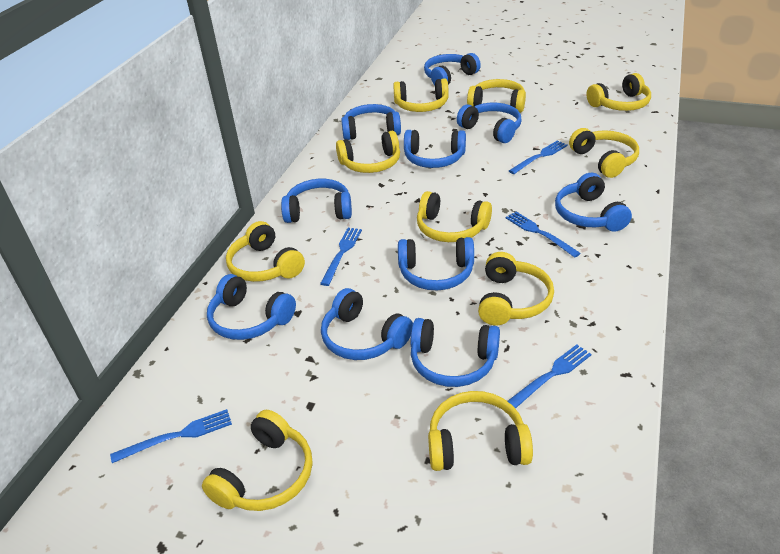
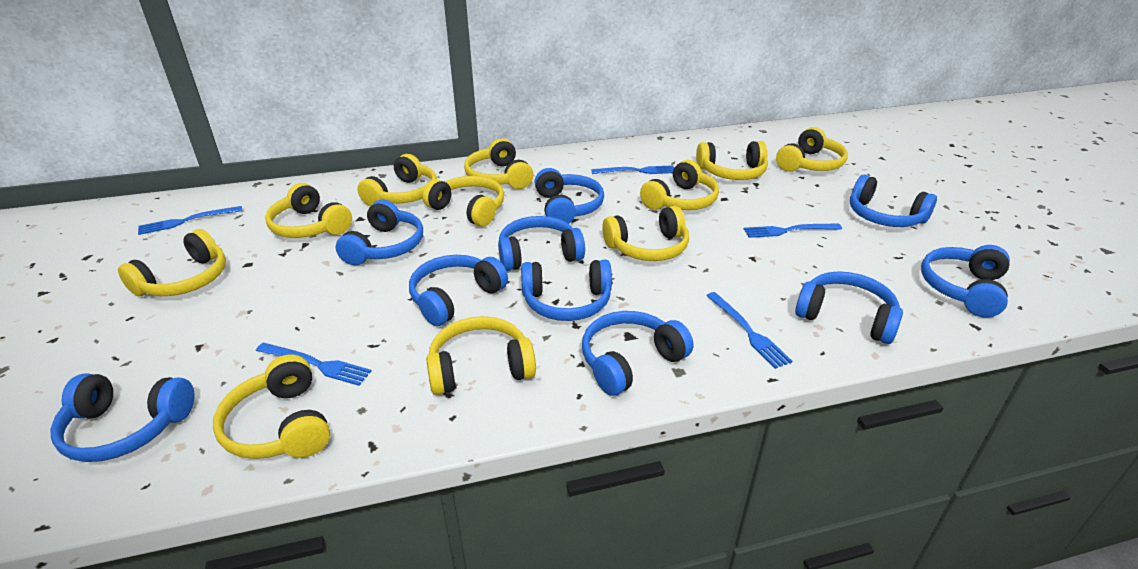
yellow headphones: [202,410,312,511] [226,221,305,282] [336,131,400,173] [393,79,449,112] [417,191,492,242] [428,391,533,471] [467,79,526,113] [478,252,554,325] [569,128,639,178] [587,73,651,111] = 10 -> [118,229,226,296] [213,355,330,459] [265,183,352,238] [357,154,437,206] [422,176,504,227] [426,316,536,395] [464,139,533,189] [602,206,689,261] [640,160,719,210] [696,141,768,180] [776,127,848,172] = 11

